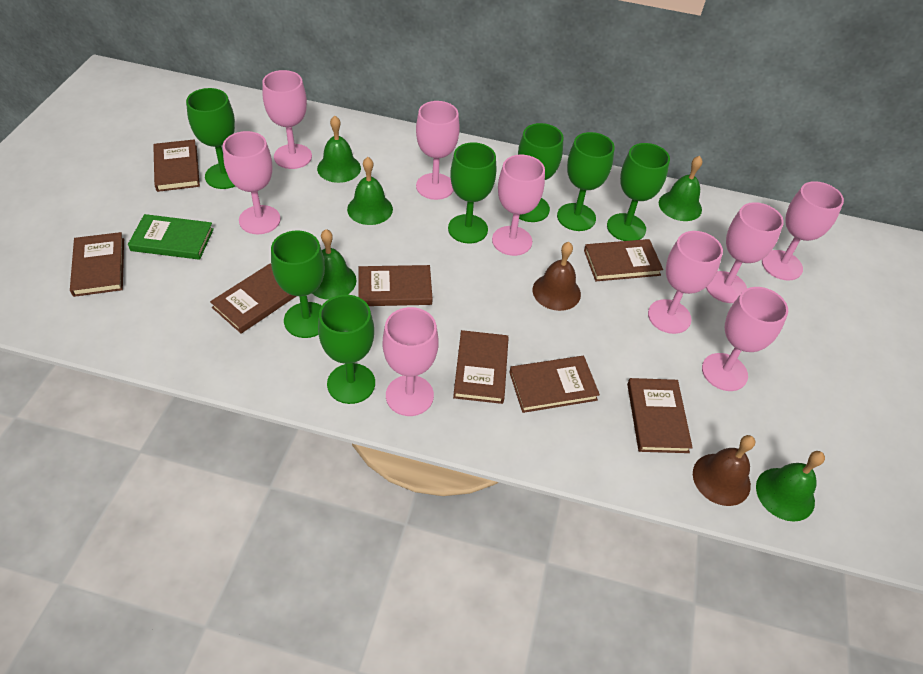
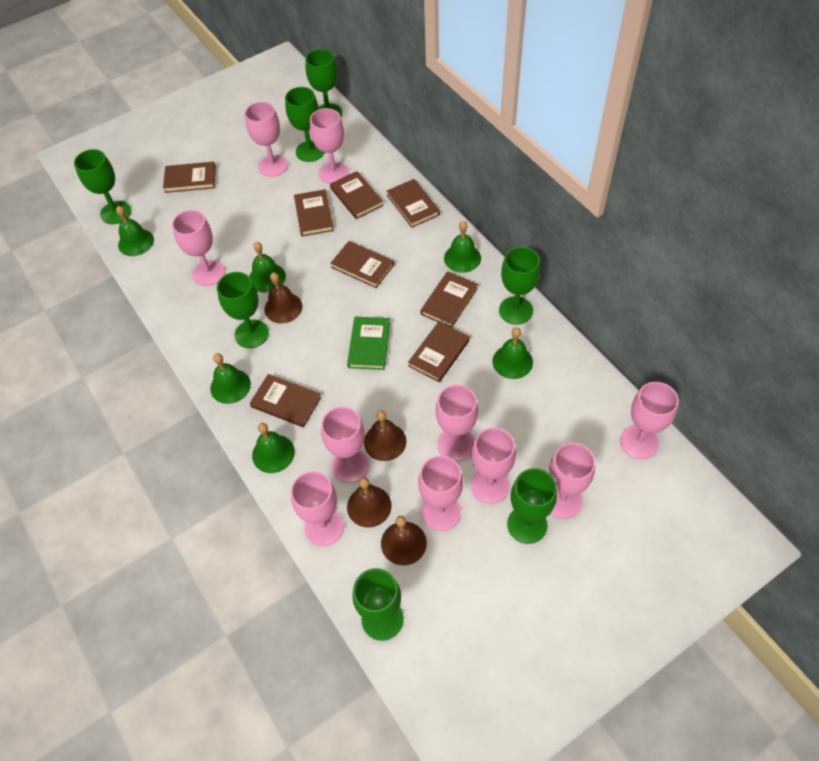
brown bell: [532,242,581,311] [693,435,755,506] = 2 -> [264,273,302,324] [347,477,392,528] [364,410,406,461] [381,516,427,565] = 4
green bell: [312,229,357,300] [317,116,361,183] [347,157,393,225] [659,156,703,221] [756,451,825,522] = 5 -> [116,206,154,256] [210,353,251,404] [249,242,286,293] [252,423,295,473] [444,221,481,273] [492,327,533,379] = 6
pink goblet: [223,131,281,234] [262,70,312,169] [383,307,439,416] [416,101,460,200] [492,155,545,256] [648,231,723,334] [702,287,788,391] [706,202,784,303] [762,181,844,280] = 9 -> [172,210,225,286] [245,102,288,177] [291,471,344,546] [310,108,349,184] [321,407,370,483] [418,455,463,531] [435,385,478,461] [471,427,516,504] [549,443,595,519] [620,382,679,459] = 10

